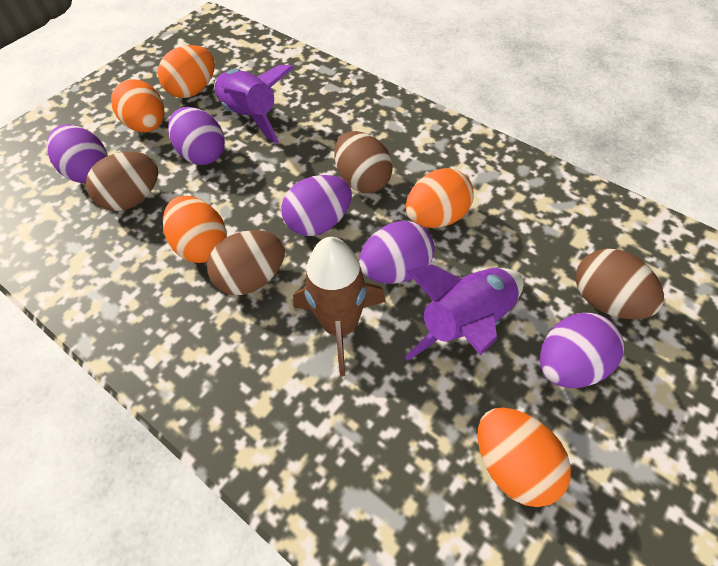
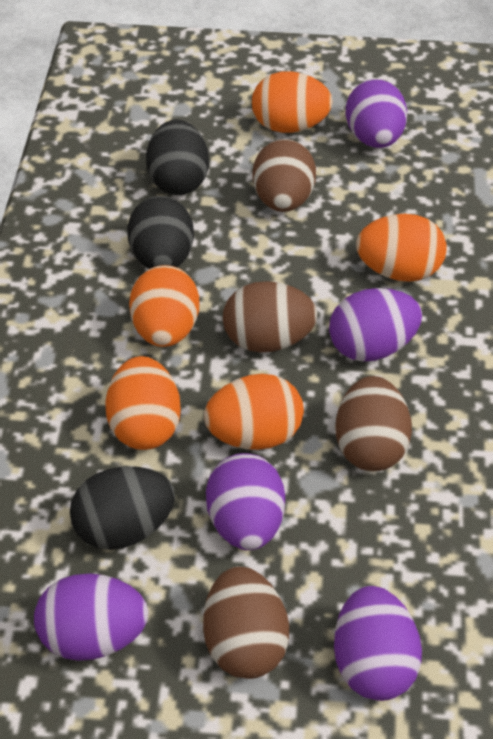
black egg: none = 0 -> [70,466,175,550] [127,196,194,269] [146,119,209,195] = 3
brown rocket: [293,237,386,376] = 1 -> none = 0
purple rocket: [214,65,294,144] [404,264,524,361] = 2 -> none = 0

